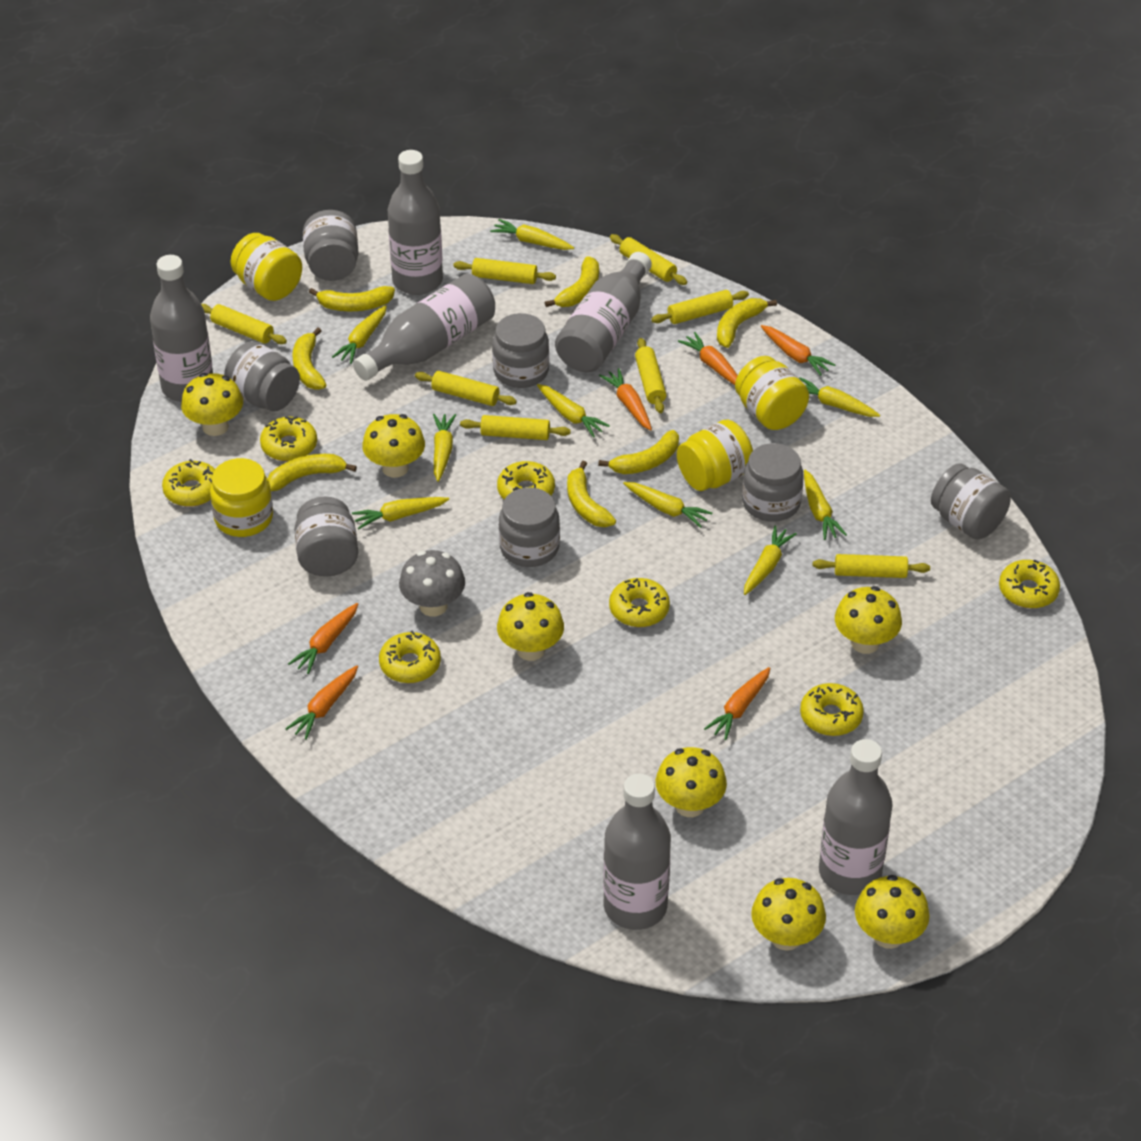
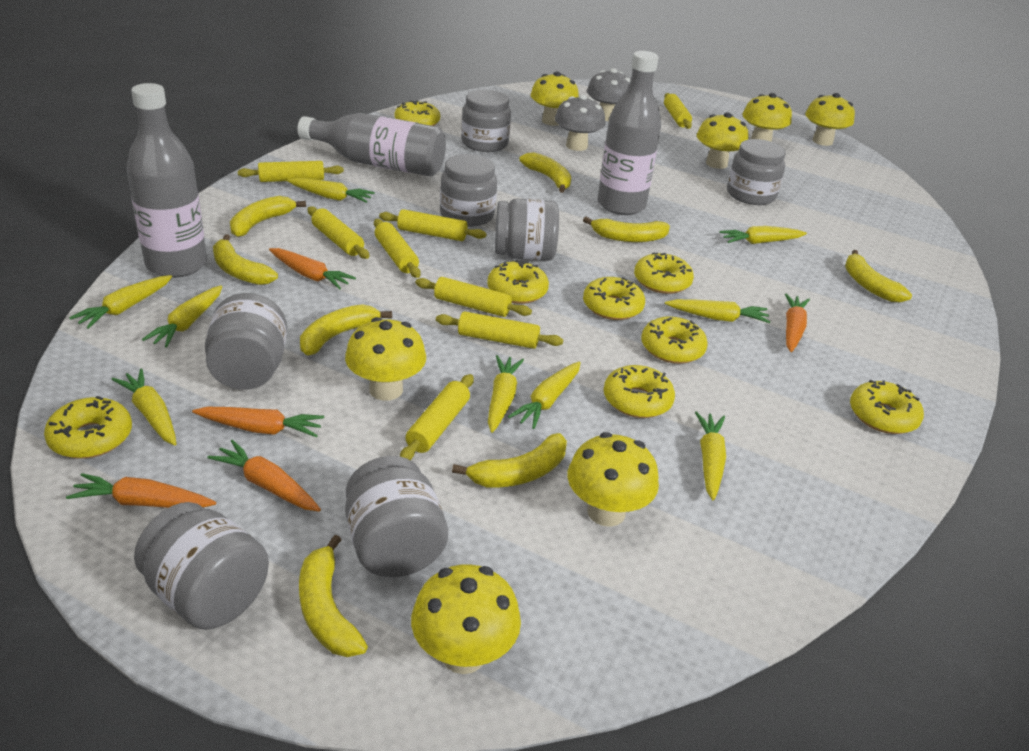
grey bottle: [150,255,213,402] [353,273,495,381] [387,150,443,295] [555,252,652,372] [603,774,671,930] [819,739,893,895] = 6 -> [127,83,207,278] [297,113,446,177] [597,51,661,215] = 3
grey mushroom: [399,550,465,616] = 1 -> [555,95,605,151] [587,68,631,121] = 2
orange carrot: [285,665,358,740] [288,603,358,674] [599,368,652,430] [678,332,738,385] [704,667,770,740] [761,325,836,376] = 6 -> [66,473,216,508] [192,407,324,437] [207,440,321,512] [269,248,356,290] [785,294,810,352] = 5
yellow banana: [267,454,357,491] [292,328,326,390] [309,286,395,311] [545,256,599,307] [567,461,616,527] [598,430,679,474] [717,298,777,348] = 7 -> [213,234,278,285] [230,196,306,237] [299,535,368,657] [300,304,392,356] [452,433,567,487] [519,152,571,193] [583,217,670,242] [845,250,912,302] = 8
yellow donut: [162,459,215,507] [260,416,317,461] [379,630,441,683] [497,461,555,499] [609,578,670,627] [800,683,864,736] [999,560,1060,608] = 7 -> [44,396,132,459] [394,100,440,126] [487,260,549,304] [583,277,645,320] [604,365,675,418] [634,253,694,294] [641,316,708,364] [850,380,924,434] = 8
yellow jar: [210,458,273,537] [230,233,302,301] [677,420,753,491] [735,356,809,430] = 4 -> none = 0

